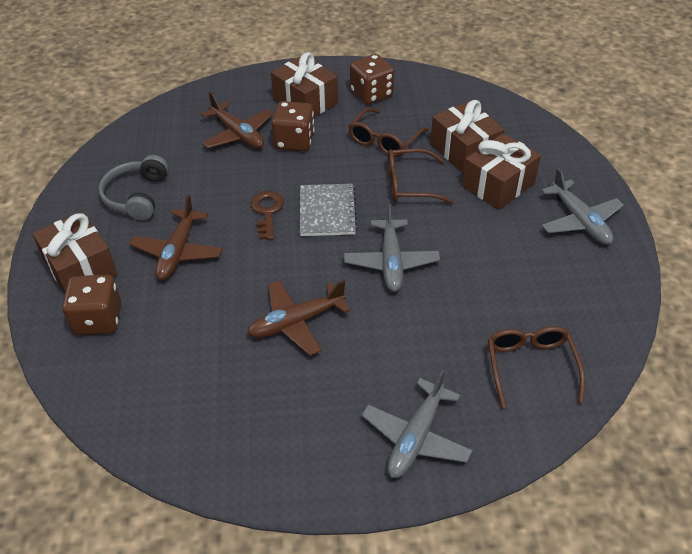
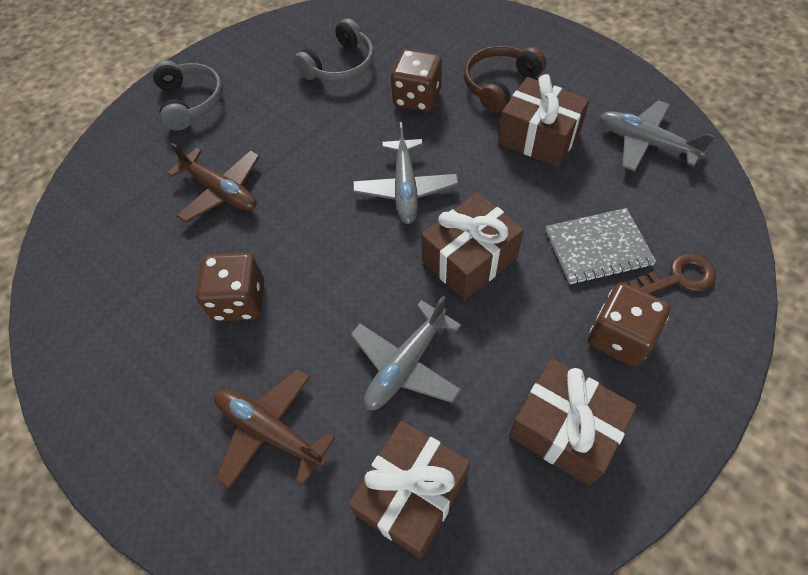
brown glasses: [348,108,428,157] [388,148,454,204] [488,326,585,409] = 3 -> none = 0
brown headphones: none = 0 -> [464,46,546,113] = 1
brown plane: [129,195,223,280] [201,92,273,148] [247,280,350,356] = 3 -> [167,143,260,223] [214,369,335,489] = 2
grey headphones: [98,155,168,220] = 1 -> [152,60,223,131] [294,18,374,82] = 2

